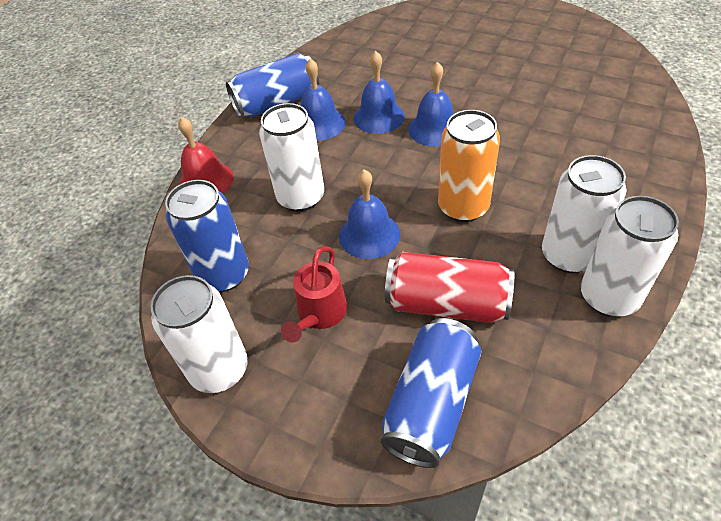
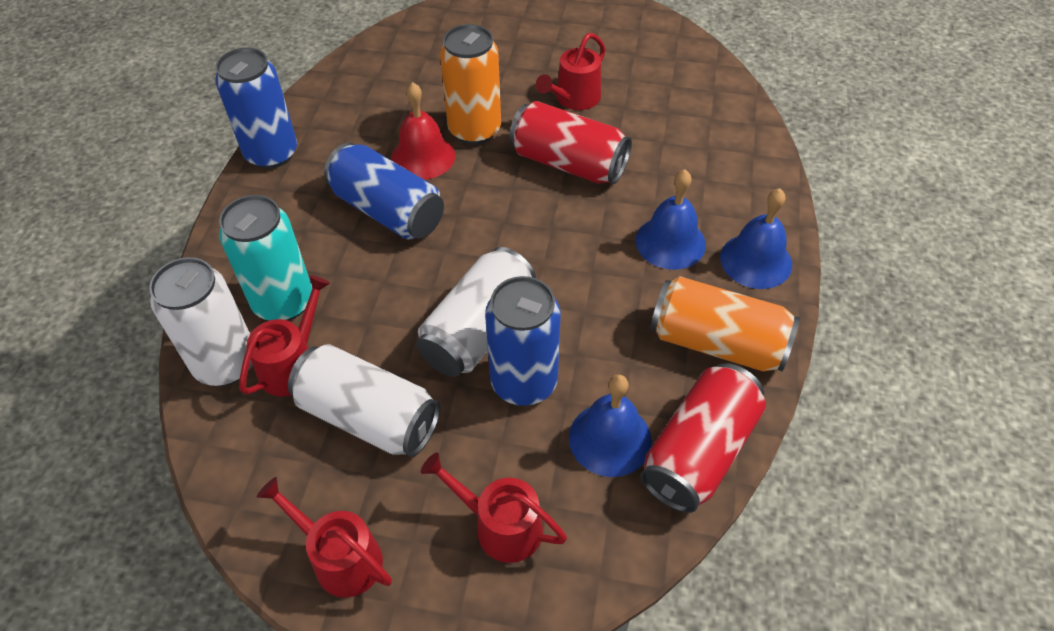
blue bell: [301,58,346,141] [339,169,400,259] [354,51,405,134] [408,62,453,147] = 4 -> [569,374,652,477] [635,169,706,270] [720,188,792,289] = 3
orange can: [438,110,500,222] = 1 -> [440,24,501,145] [651,276,800,371] = 2
red can: [385,252,514,323] = 1 -> [509,101,632,184] [641,363,766,513] = 2
red watering can: [281,246,347,343] = 1 -> [239,275,330,397] [257,477,392,598] [421,452,567,563] [536,33,606,110] = 4
turquoise can: none = 0 -> [219,195,312,321] = 1
white can: [151,275,248,393] [259,103,324,212] [542,155,627,273] [581,196,679,317] = 4 -> [149,257,252,386] [288,344,440,457] [416,247,536,377] = 3

